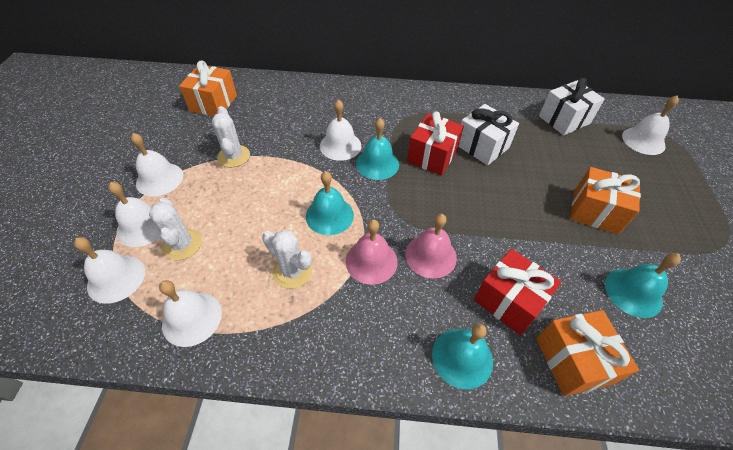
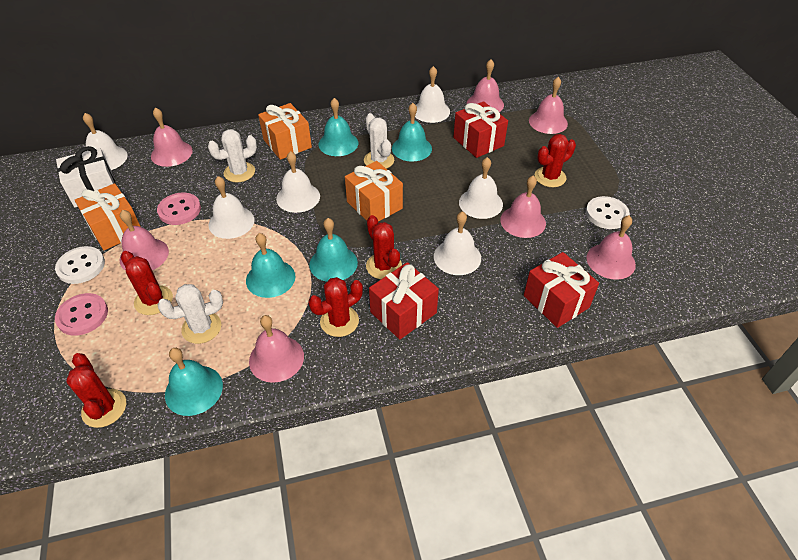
pink bell: [346,219,398,285] [405,214,457,278] = 2 -> [120,210,169,271] [151,107,193,167] [249,315,304,383] [467,59,504,112] [500,176,546,238] [529,77,568,134] [586,215,636,280] = 7
pink button: none = 0 -> [55,293,108,336] [157,193,201,225] = 2
red cactus: none = 0 -> [66,353,126,428] [121,251,173,315] [308,277,363,337] [366,215,402,279] [535,134,576,187] = 5
red gift: [407,112,464,176] [474,249,562,335] = 2 -> [369,262,439,340] [453,101,508,158] [524,252,599,328] = 3
turquoise bell: [306,171,354,235] [356,118,399,180] [432,324,493,389] [605,253,681,318] = 4 -> [165,348,223,416] [246,233,295,298] [309,218,358,282] [318,98,358,156] [392,103,432,162] = 5
white button: none = 0 -> [55,246,105,284] [586,196,630,229] = 2
white gift: [458,104,519,165] [539,78,605,136] = 2 -> [56,146,116,208] = 1

